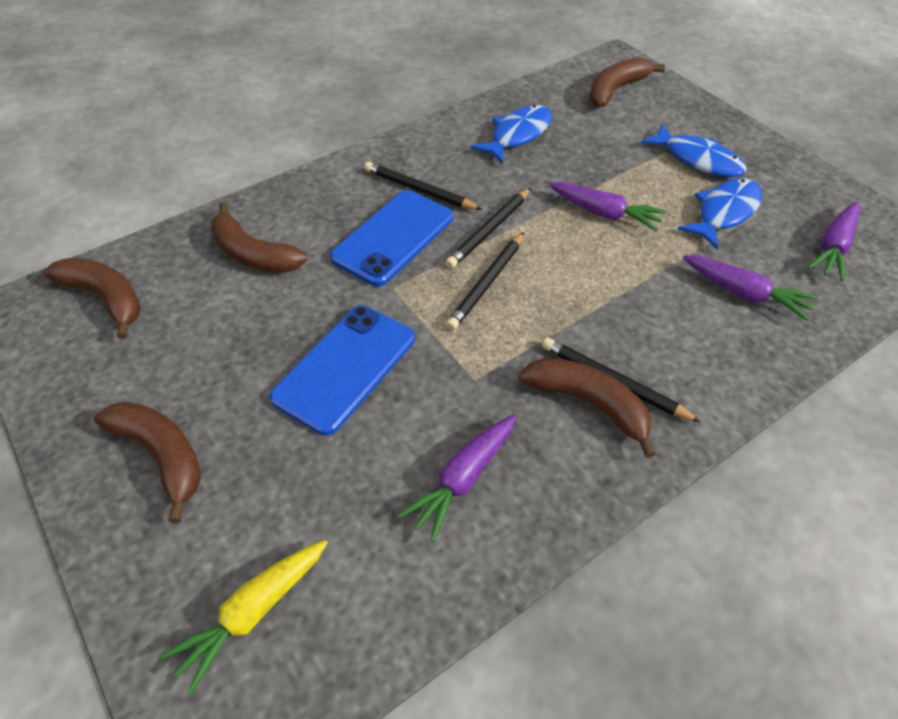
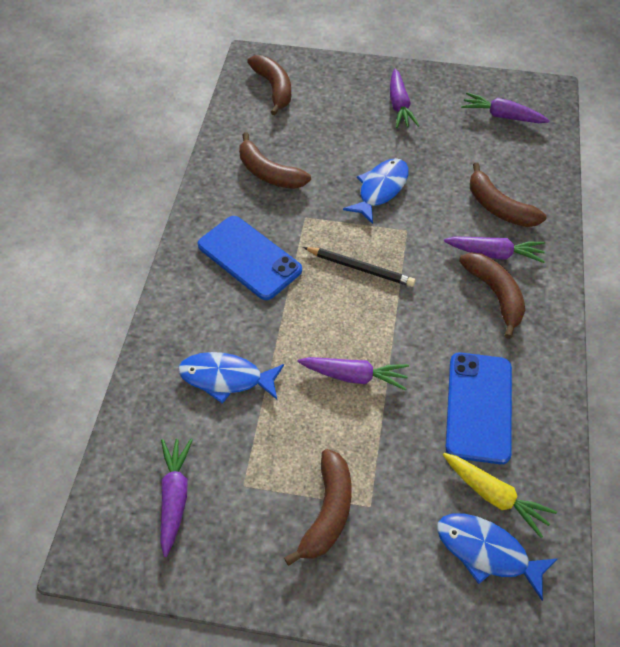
black pencil: [364,162,482,210] [445,188,531,269] [446,232,524,331] [542,338,701,423] = 4 -> [303,247,415,287] = 1
purple carrot: [398,415,516,542] [549,182,667,232] [683,255,818,321] [807,202,860,281] = 4 -> [160,438,193,557] [298,357,409,391] [390,69,419,128] [444,236,545,263] [461,92,550,123] = 5

